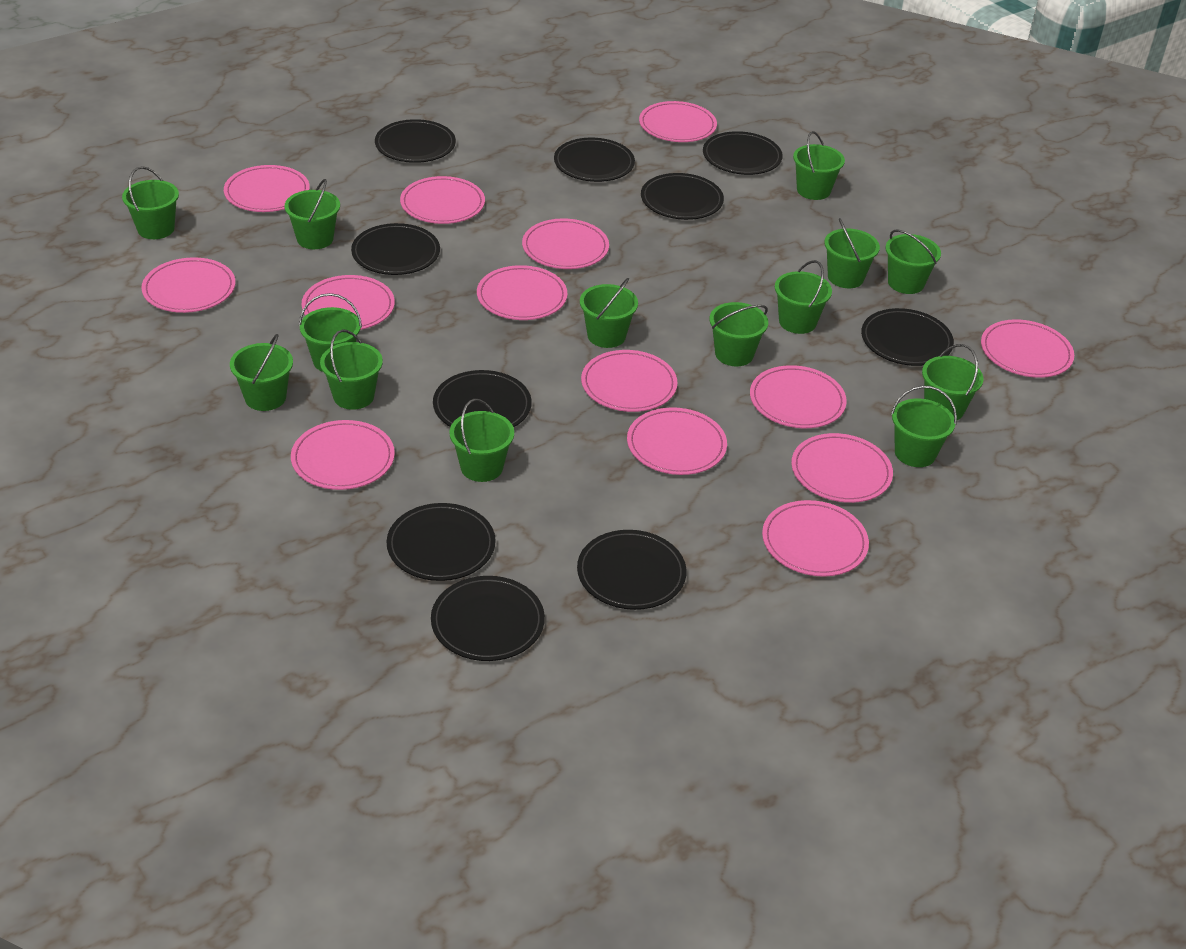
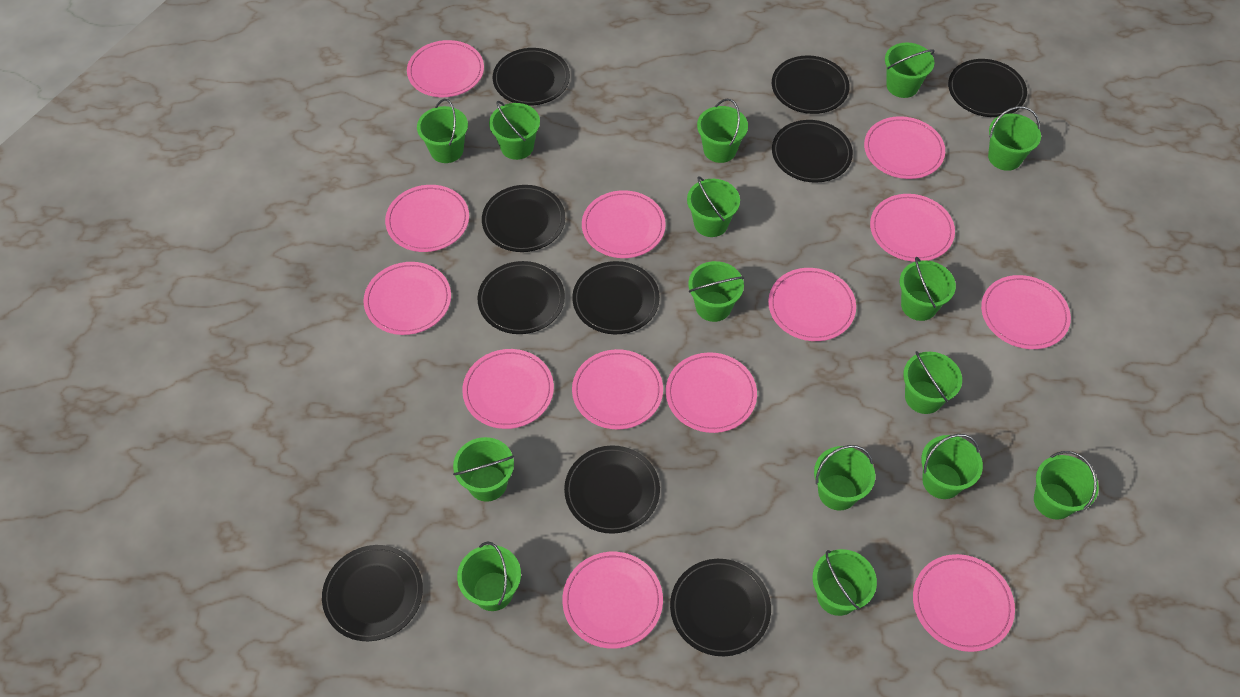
green bucket: [122,166,179,239] [230,334,293,411] [284,179,340,249] [299,293,362,372] [320,329,383,410] [449,399,514,482] [580,278,638,348] [710,302,768,367] [775,260,832,334] [793,131,845,200] [824,218,880,288] [886,230,941,294] [891,386,957,467] [922,344,983,420] = 14 -> [417,99,468,163] [453,437,514,502] [457,542,521,611] [489,101,540,160] [687,176,740,237] [688,261,744,322] [697,99,748,163] [812,549,877,616] [814,445,875,511] [885,42,935,98] [900,257,956,321] [903,351,962,414] [921,434,983,499] [988,106,1041,171] [1034,451,1099,520] = 15
pink plate: [142,257,235,313] [224,165,310,212] [291,420,395,490] [302,275,395,330] [400,176,485,224] [477,265,567,320] [522,218,609,269] [581,350,677,412] [627,407,727,475] [639,101,717,142] [750,365,847,428] [762,500,869,577] [791,433,893,503] [981,319,1074,378] = 14 -> [363,262,451,335] [385,185,469,252] [407,40,484,97] [462,349,554,429] [562,552,663,649] [572,349,663,430] [582,190,666,258] [666,352,757,433] [768,268,856,341] [864,116,945,179] [870,194,955,262] [913,554,1015,652] [981,275,1071,349] = 13

